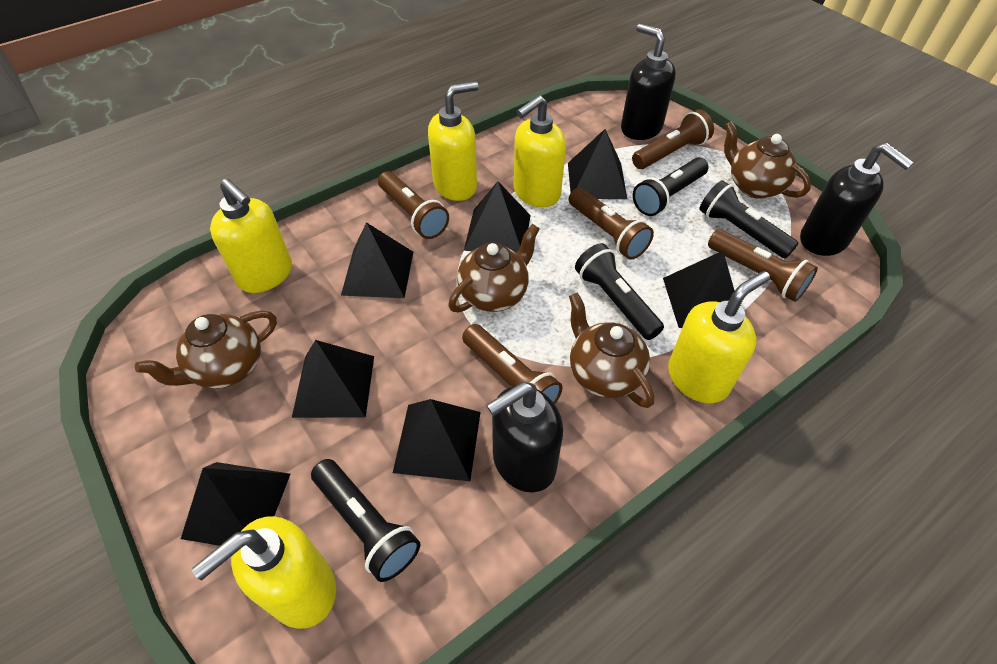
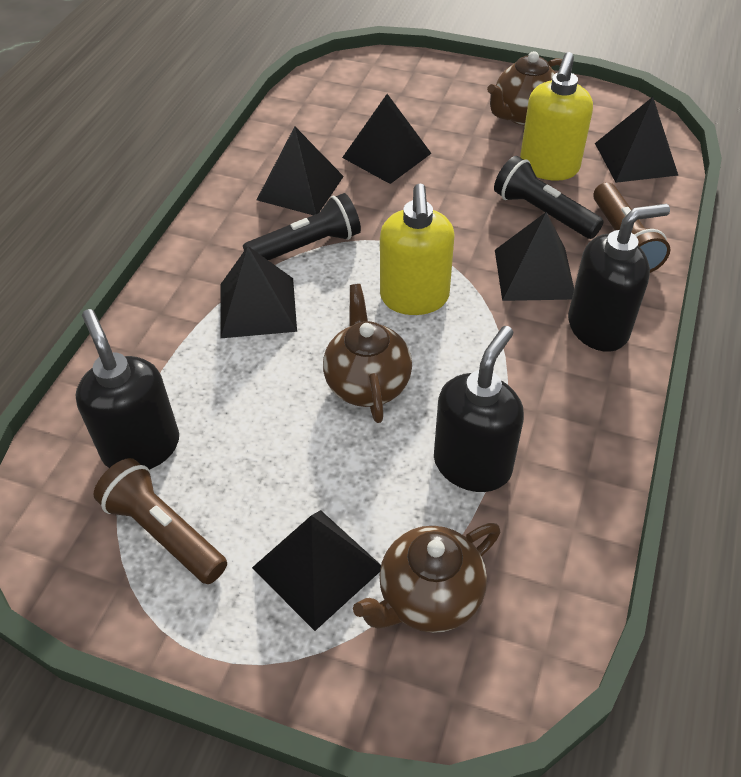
black flashlight: [311,459,420,582] [575,243,664,340] [633,157,709,216] [699,180,799,259] = 4 -> [243,193,361,260] [494,156,604,239] = 2
black pyramid: [181,462,290,546] [292,340,374,418] [341,222,413,298] [393,399,481,481] [464,181,531,253] [568,129,627,199] [663,251,735,328] = 7 -> [220,246,297,338] [252,510,381,631] [257,126,344,215] [342,94,432,184] [495,212,574,301] [595,97,678,183] = 6
brown flashlight: [378,171,449,239] [462,324,562,404] [569,188,654,260] [632,109,714,169] [708,229,818,302] = 5 -> [94,458,227,584] [593,182,670,273] = 2
brown teapot: [135,310,277,389] [448,224,540,312] [569,293,654,408] [724,121,811,199] = 4 -> [323,284,412,423] [353,523,500,633] [487,51,562,125] = 3
yellow soap dispenser: [192,516,336,629] [210,179,292,293] [428,81,478,201] [514,95,566,207] [668,271,770,403] = 5 -> [380,184,454,315] [520,52,593,181] = 2

